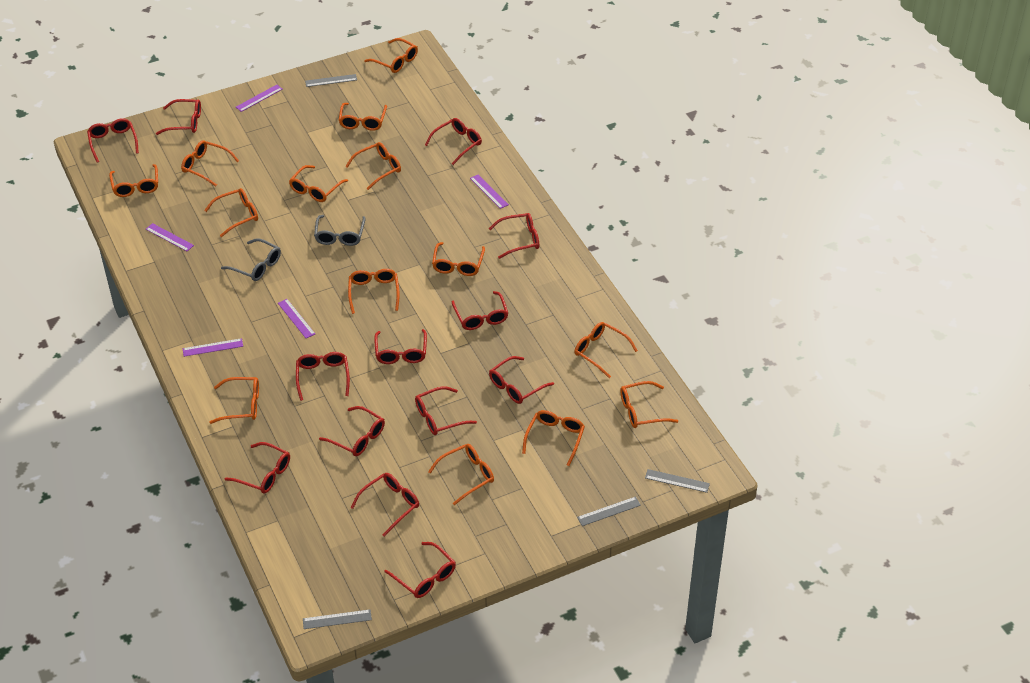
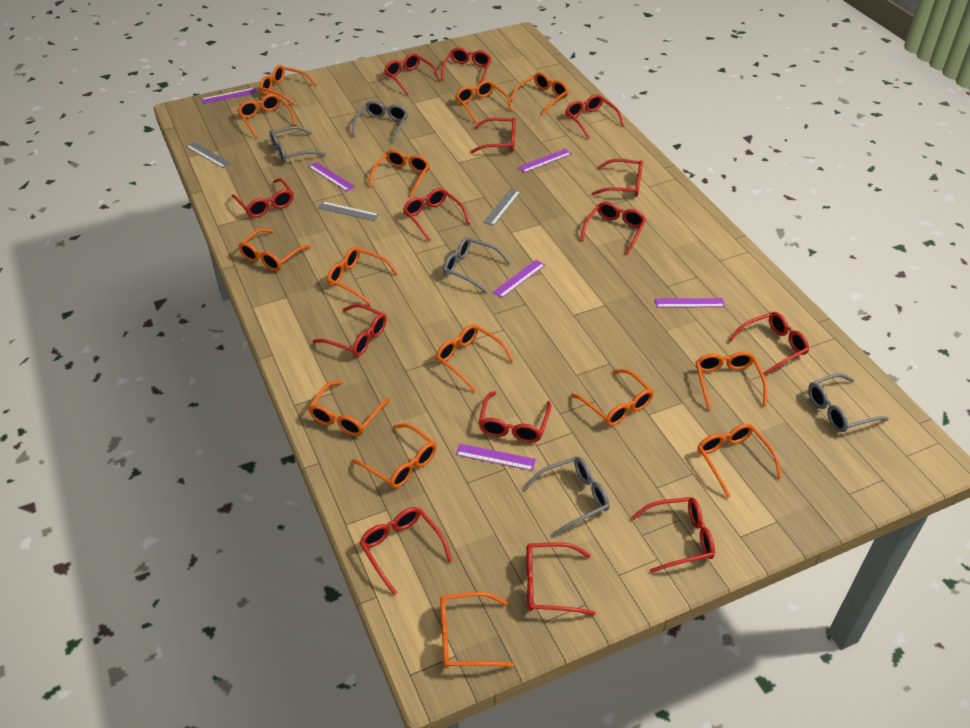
grey glasses: [221,238,281,281] [314,215,366,246] = 2 -> [269,126,326,163] [352,101,408,143] [443,237,511,294] [524,457,610,536] [808,373,889,432] = 5
grey ruler: [303,609,372,629] [305,74,357,87] [577,496,641,526] [645,469,710,493] = 4 -> [186,142,231,168] [318,201,379,221] [483,189,520,226] = 3
purple ruler: [146,223,194,251] [183,338,243,357] [236,85,282,112] [278,299,315,338] [470,174,509,209] = 5 -> [202,88,257,104] [309,162,355,192] [456,444,536,471] [493,260,545,298] [518,149,571,173] [655,298,725,308] = 6
red glasses: [87,118,139,163] [156,99,201,135] [225,442,290,493] [296,352,350,401] [319,406,385,456] [351,473,419,537] [374,329,427,364] [384,542,456,598] [415,386,477,435] [425,118,482,165] [452,291,508,330] [489,213,539,259] [489,356,554,404] = 13 -> [232,178,293,217] [313,304,386,356] [359,507,452,595] [384,53,441,95] [403,188,470,241] [441,48,491,83] [470,117,516,153] [479,391,551,443] [526,542,596,616] [565,94,624,139] [580,202,646,255] [592,159,643,197] [631,497,715,573] [729,312,809,376] = 14

